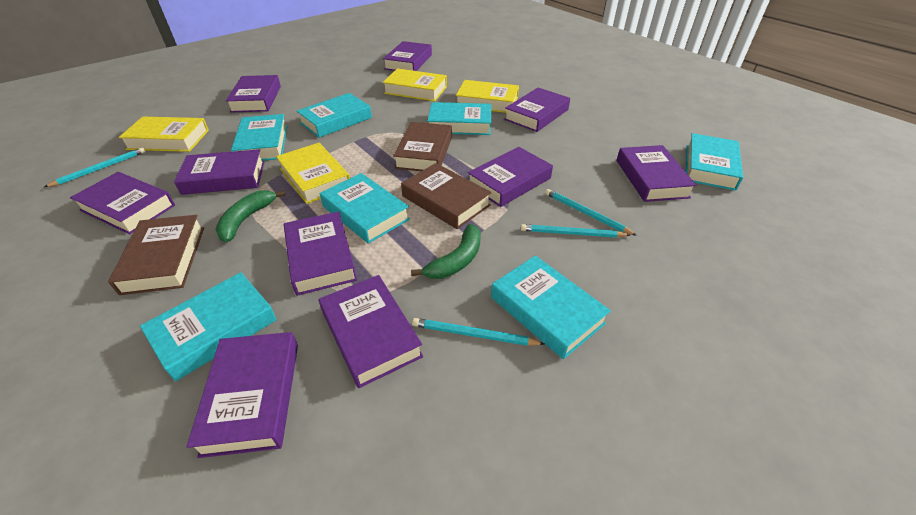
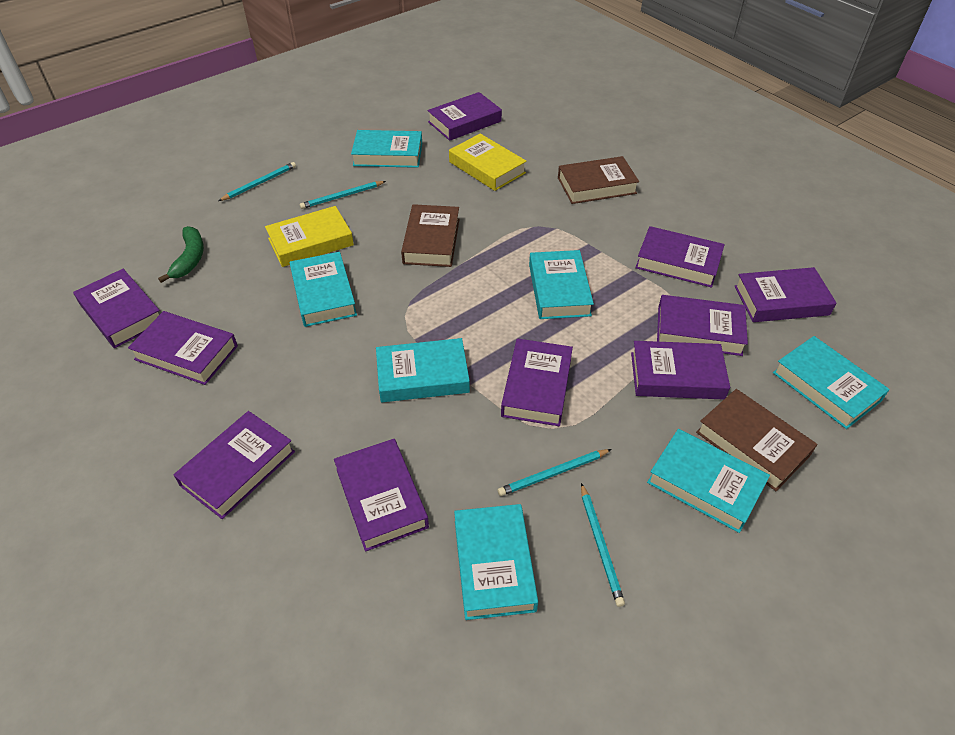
green banana: [215,190,286,242] [411,224,481,279] = 2 -> [158,226,204,283] = 1
yellow book: [119,117,209,152] [276,143,350,204] [383,68,447,101] [456,80,519,113] = 4 -> [265,206,354,267] [449,133,527,191] = 2

